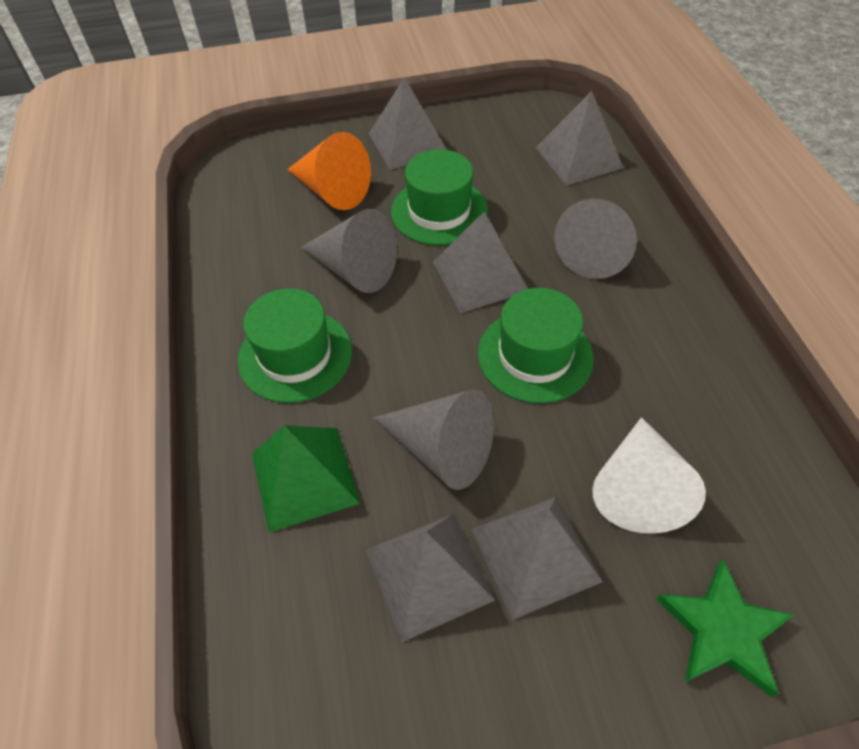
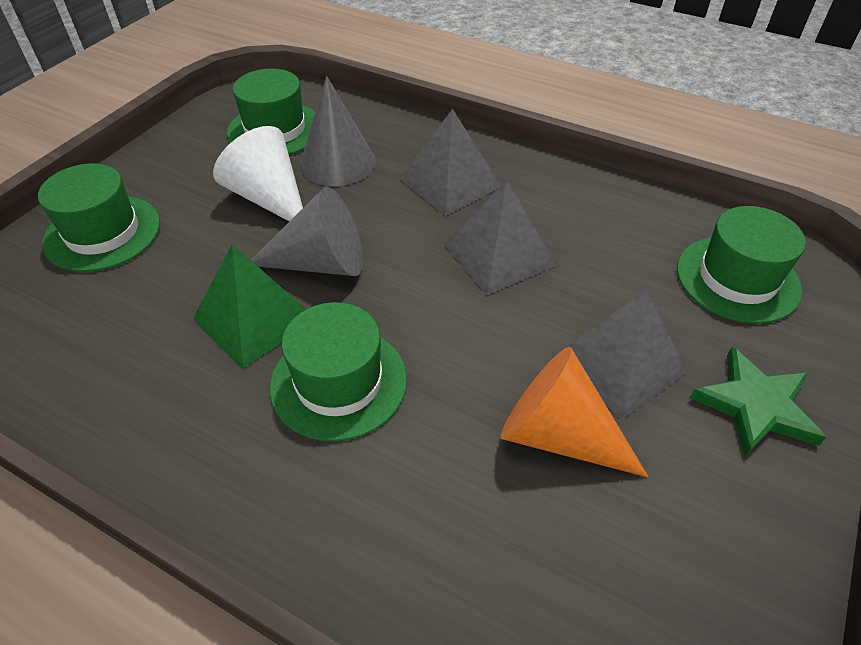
green hat: [238,288,352,403] [391,149,488,245] [478,288,594,403] = 3 -> [38,163,160,272] [227,69,315,155] [270,302,407,441] [677,206,806,324] = 4
grey cone: [300,209,397,293] [373,389,494,490] [554,199,637,279] = 3 -> [251,187,363,276] [300,76,376,186] = 2
grey pyramid: [366,514,495,643] [369,77,447,170] [433,212,528,313] [471,497,603,620] [536,91,623,185] = 5 -> [400,109,501,216] [444,180,556,295] [554,291,687,419] = 3

